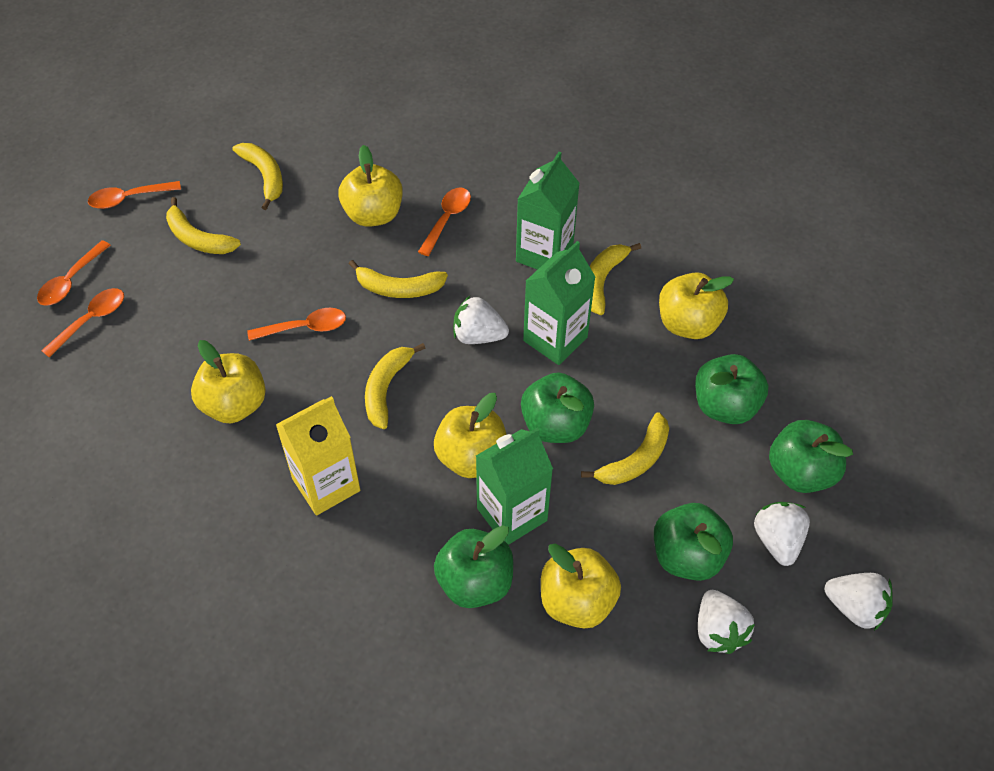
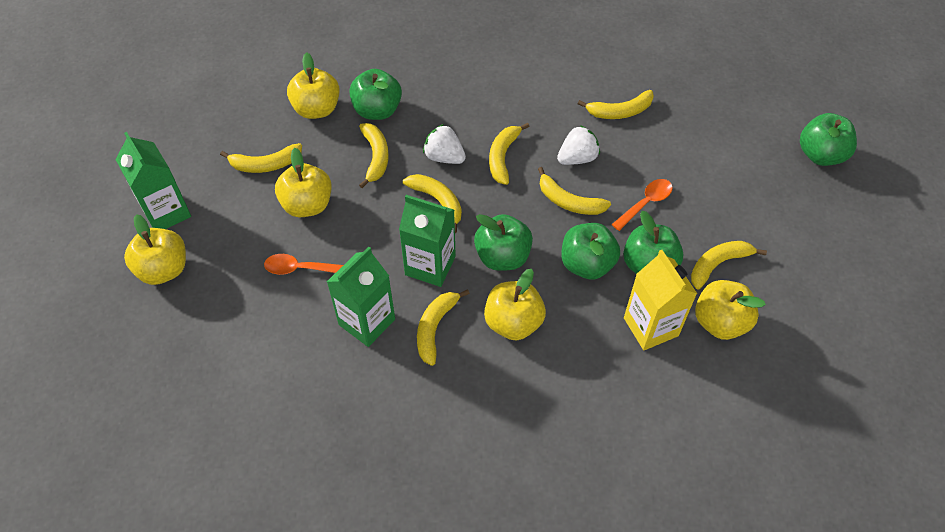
orange spoon: [37,240,111,306] [41,288,124,358] [88,181,181,209] [247,308,346,341] [418,187,471,256] = 5 -> [264,254,343,275] [612,179,673,231] = 2
white strawberry: [453,296,509,344] [698,590,755,654] [754,502,810,566] [825,573,893,631] = 4 -> [423,124,466,164] [557,125,600,165] = 2
yellow banana: [166,197,241,254] [232,143,283,210] [349,260,448,298] [365,343,425,429] [581,412,669,485] [589,243,641,315] = 6 -> [220,143,302,173] [359,123,389,188] [403,174,462,233] [417,289,470,366] [489,123,530,185] [538,167,611,215] [578,90,654,119] [691,241,767,289] = 8

